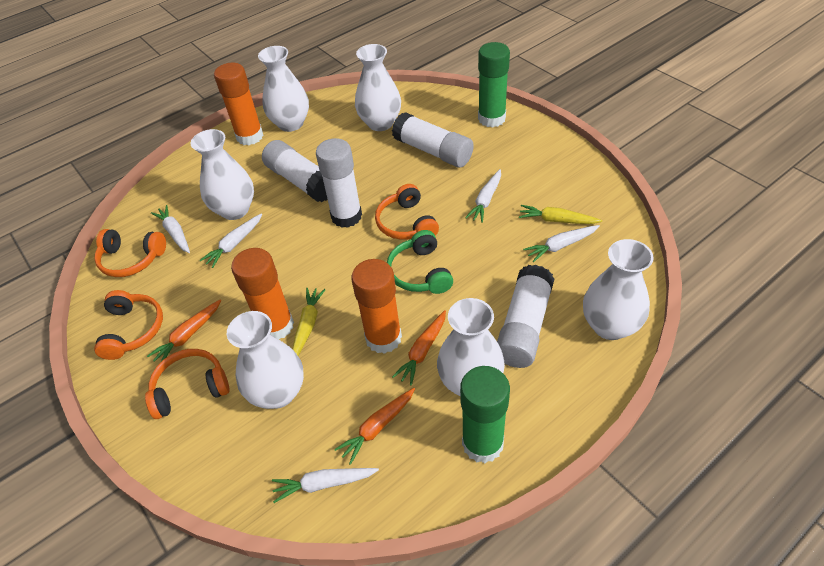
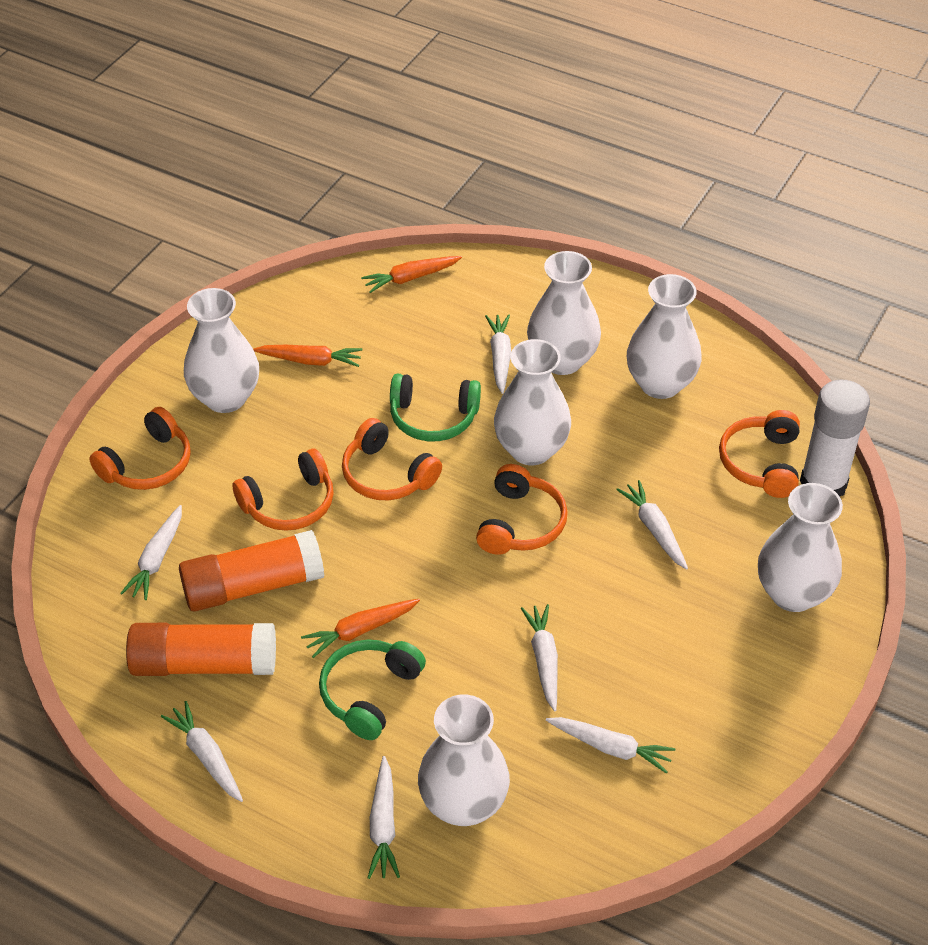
green glue stick: [460,366,510,463] [478,42,510,128] = 2 -> none = 0
green headphones: [387,230,453,294] = 1 -> [319,639,426,740] [390,374,481,441] = 2
orange glue stick: [214,63,263,145] [231,248,294,340] [351,259,402,354] = 3 -> [126,623,276,676] [179,530,325,611] = 2
orange headphones: [94,229,166,277] [94,290,163,360] [145,349,230,419] [375,184,439,240] = 4 -> [89,407,191,490] [232,449,334,531] [342,418,442,500] [476,464,568,555] [719,410,800,498] = 5
white carrot: [151,205,190,253] [200,213,262,268] [272,468,379,503] [465,169,501,223] [523,225,600,262] = 5 -> [120,505,182,600] [161,701,243,802] [368,756,400,879] [485,315,511,394] [521,604,558,711] [546,717,675,773] [616,480,688,570] = 7
white glue stick: [262,140,327,202] [316,138,362,228] [392,112,474,168] [497,265,554,368] = 4 -> [800,379,870,497] = 1
yellow carrot: [293,288,326,356] [519,205,602,224] = 2 -> none = 0

